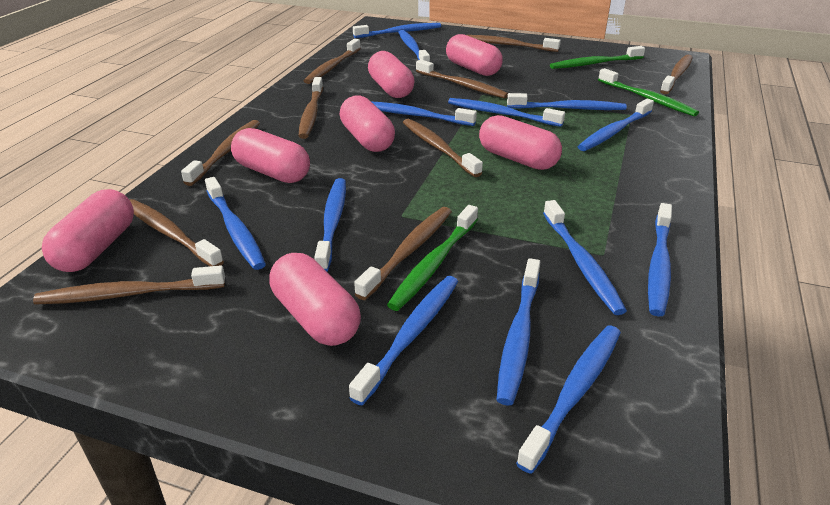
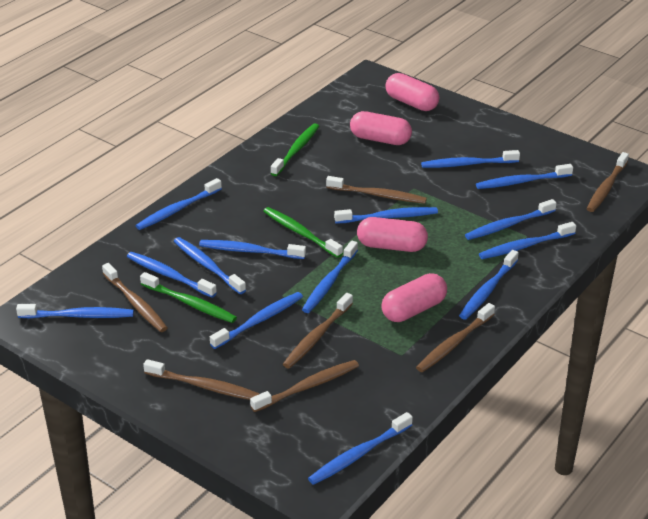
blue toothbrush: [205,177,266,270] [314,178,346,271] [349,276,458,405] [353,23,441,38] [372,102,477,126] [398,30,430,62] [448,98,565,127] [497,258,540,406] [507,93,627,110] [516,325,621,474] [543,200,627,315] [577,99,654,151] [648,203,672,317] = 13 -> [16,304,134,318] [127,252,217,298] [136,178,222,230] [174,237,246,294] [199,240,306,259] [210,292,303,349] [302,240,358,313] [308,412,413,485] [334,207,438,224] [421,150,520,168] [459,250,519,320] [465,199,557,240] [476,164,573,189] [479,222,576,259] = 14
brown toothbrush: [33,265,225,305] [130,199,224,266] [181,120,260,186] [299,77,323,139] [304,39,361,84] [354,207,452,300] [403,119,483,177] [416,59,508,99] [467,35,561,52] [660,55,693,94] = 10 -> [102,263,167,332] [143,359,260,400] [250,360,359,412] [283,293,353,369] [326,176,427,204] [416,303,495,372] [587,152,629,212] = 7
pink capsule: [42,189,134,272] [231,128,310,183] [269,253,361,346] [340,95,395,152] [368,51,415,98] [446,34,503,76] [479,115,562,170] = 7 -> [350,111,412,145] [357,217,428,252] [381,273,447,322] [385,73,439,111] = 4

